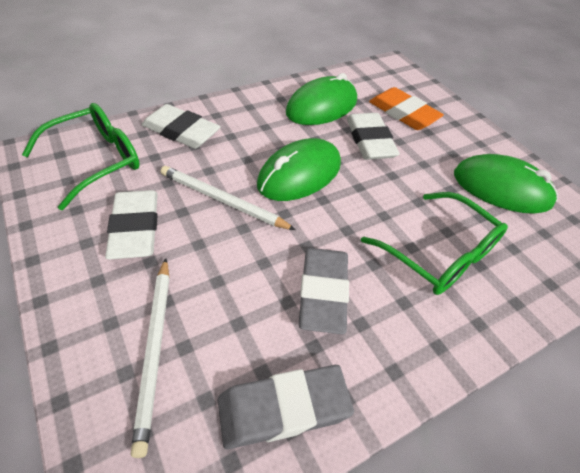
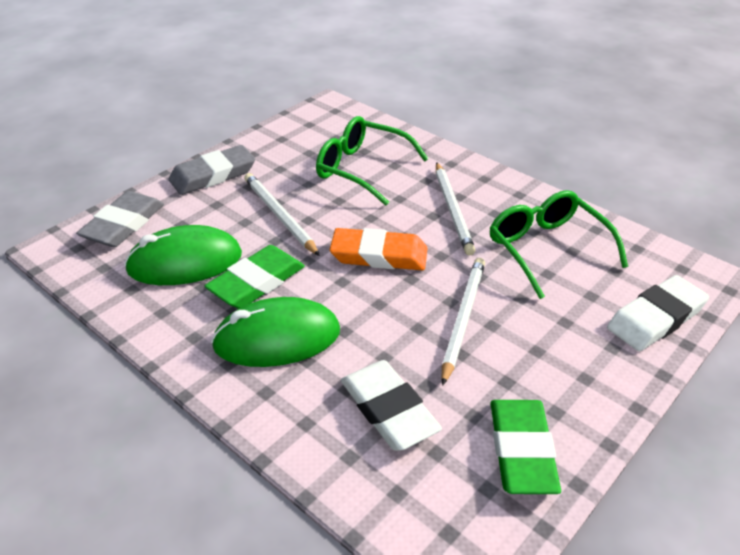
green eraser: none = 0 -> [204,245,305,309] [490,400,561,494] = 2
green mouse: [257,138,341,201] [286,73,357,125] [454,154,558,214] = 3 -> [124,225,242,285] [211,297,340,367] = 2
white eraser: [105,190,158,260] [142,104,221,149] [347,113,400,160] = 3 -> [341,360,442,451] [607,275,709,351] = 2
white pencil: [131,258,169,458] [161,166,296,230] = 2 -> [244,173,320,256] [436,162,475,255] [441,258,485,386] = 3

